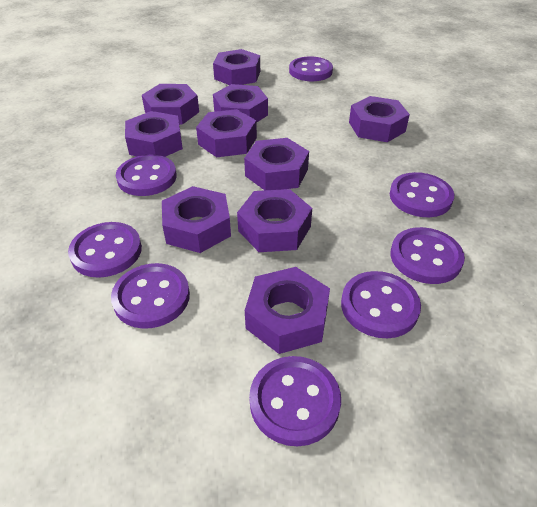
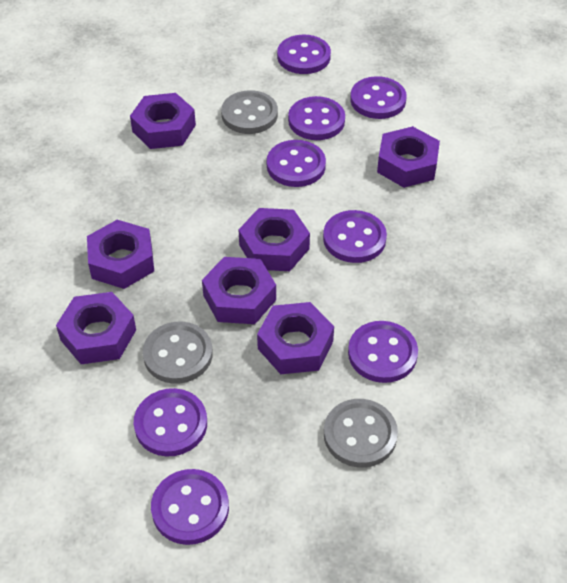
grey button: none = 0 -> [143,322,213,384] [221,90,278,134] [324,399,398,468] = 3
purple nut: [125,111,183,157] [142,84,199,125] [162,186,231,253] [196,109,257,157] [213,49,260,85] [213,84,268,123] [237,189,312,252] [244,138,309,190] [245,267,330,354] [349,96,410,142] = 10 -> [56,292,136,364] [87,220,154,289] [130,93,196,149] [202,257,276,324] [239,208,310,271] [257,302,334,374] [377,126,440,188] = 7

